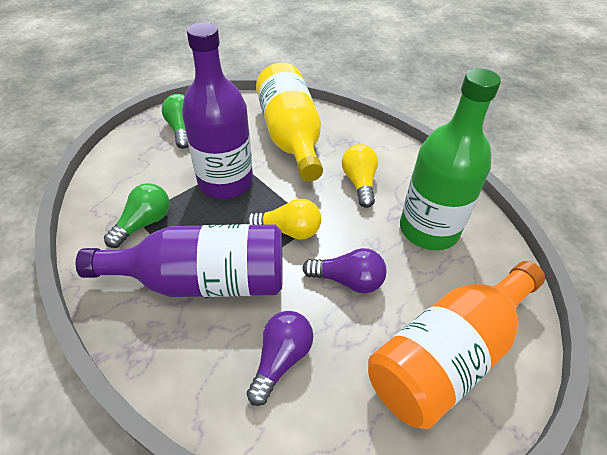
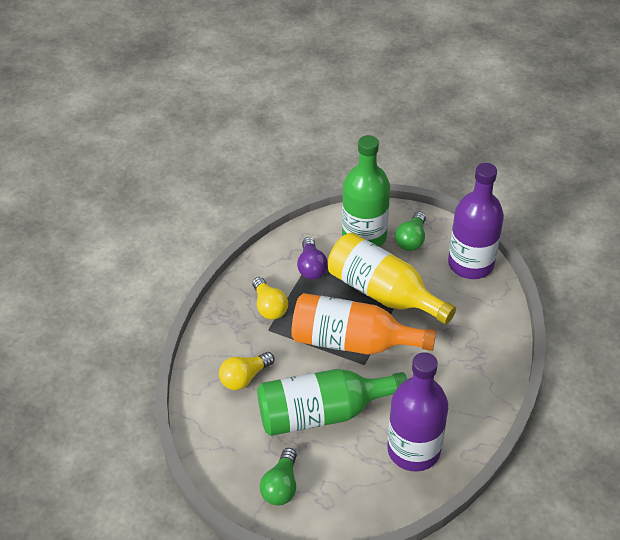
green bottle: [400,68,501,250] = 1 -> [257,369,407,436] [342,135,390,247] = 2
purple light bulb: [247,311,313,406] [302,248,386,293] = 2 -> [297,237,328,279] = 1

